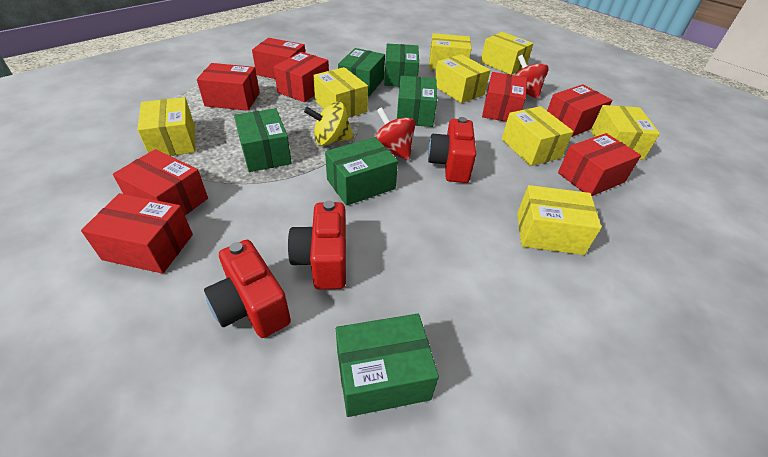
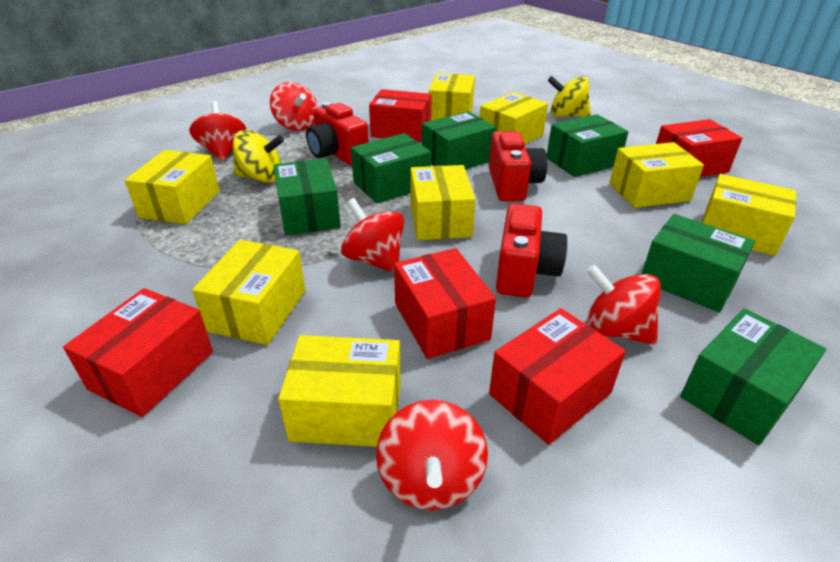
red box: [81,193,193,274] [113,149,208,215] [197,63,260,111] [252,38,305,79] [274,52,329,102] [482,72,527,122] [547,84,612,137] [558,133,641,196] = 8 -> [63,288,213,417] [369,89,432,142] [394,248,496,359] [489,308,626,445] [656,119,742,177] = 5
red spinning top: [375,107,415,160] [515,55,548,99] = 2 -> [189,101,246,161] [270,82,318,131] [341,198,404,273] [376,400,488,510] [586,264,661,345] = 5
yellow spinning top: [304,102,354,146] = 1 -> [233,130,284,183] [548,76,591,117] = 2

